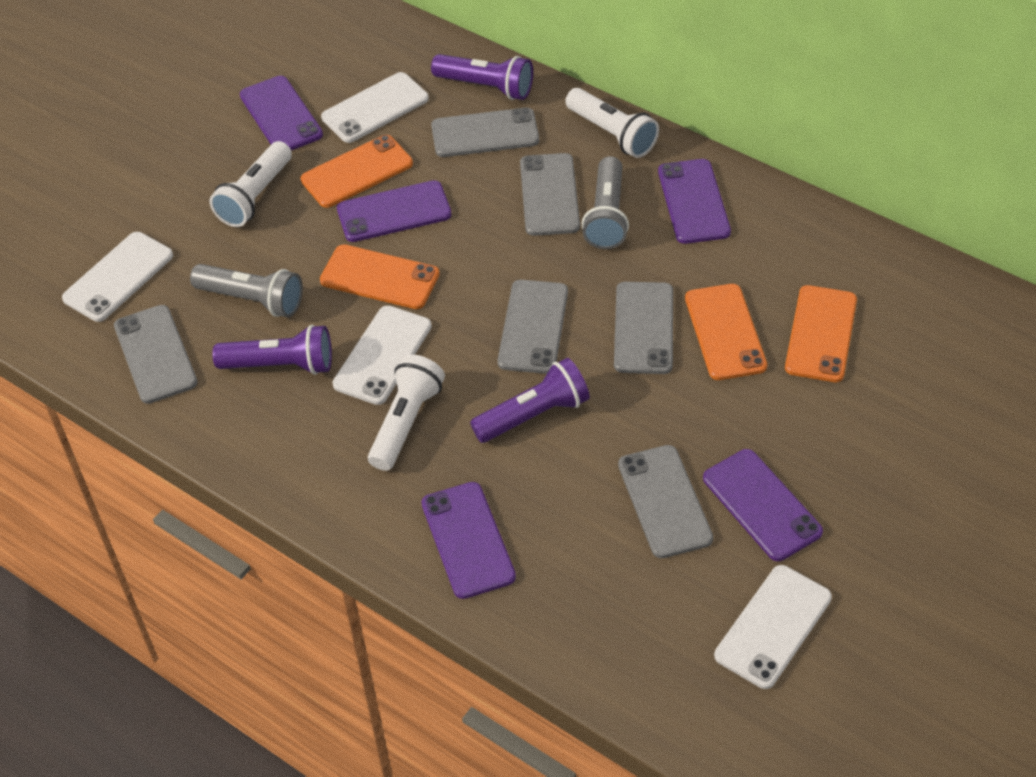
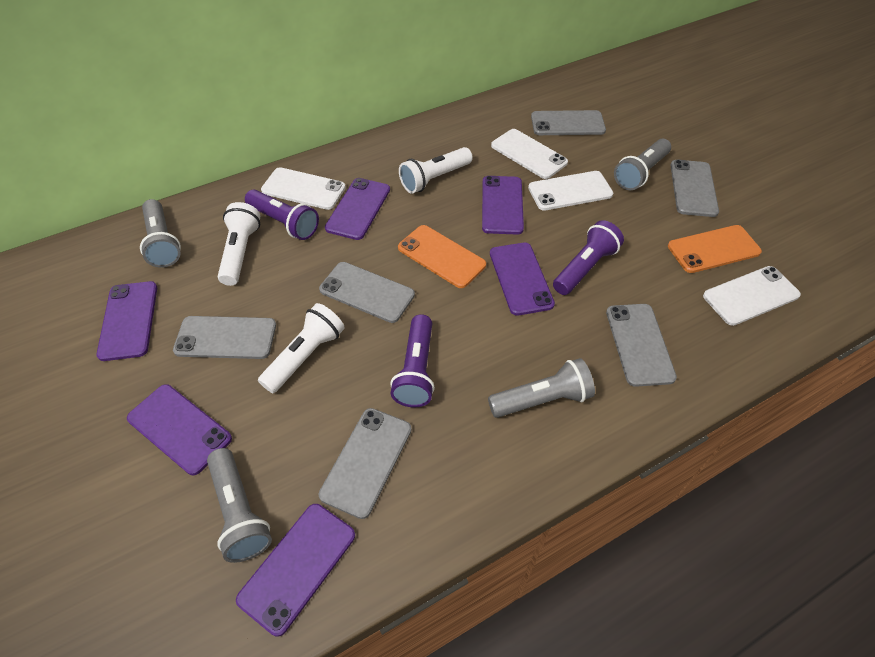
grey flashlight: [190,264,303,317] [581,156,629,249] = 2 -> [140,199,181,268] [207,448,272,563] [488,358,595,418] [614,139,671,190] = 4
orange phone: [301,135,413,208] [320,244,440,309] [685,284,767,380] [785,285,857,382] = 4 -> [398,225,486,288] [668,225,762,273] = 2
purple phone: [240,76,323,150] [337,180,451,242] [421,482,516,599] [658,159,731,244] [703,449,823,561] = 5 -> [96,281,157,361] [127,384,232,475] [236,504,355,637] [325,178,390,240] [482,176,524,235] [490,242,555,316] = 6

